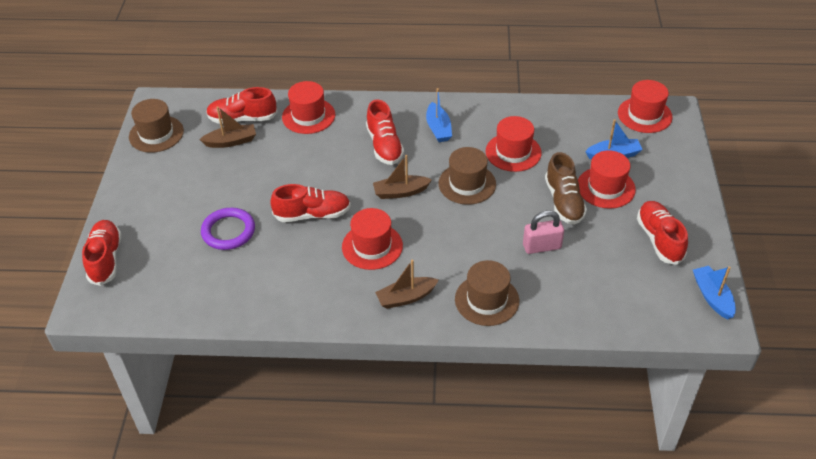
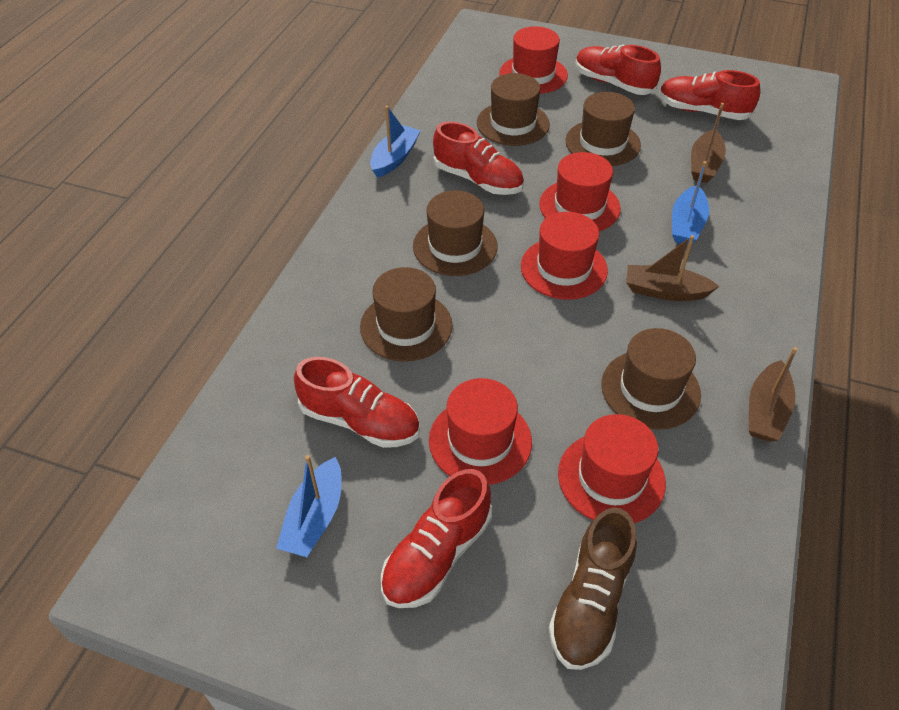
brown hat: [129,99,184,153] [439,147,496,205] [455,260,519,326] = 3 -> [360,267,452,362] [413,190,497,276] [477,73,550,146] [566,92,641,166] [601,328,701,430] = 5
pink padlock: [523,211,564,254] = 1 -> none = 0
purple ring: [201,208,255,250] = 1 -> none = 0

